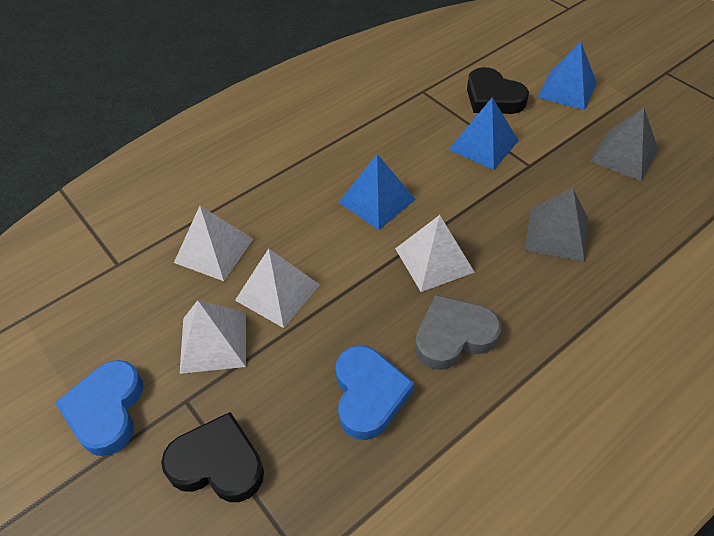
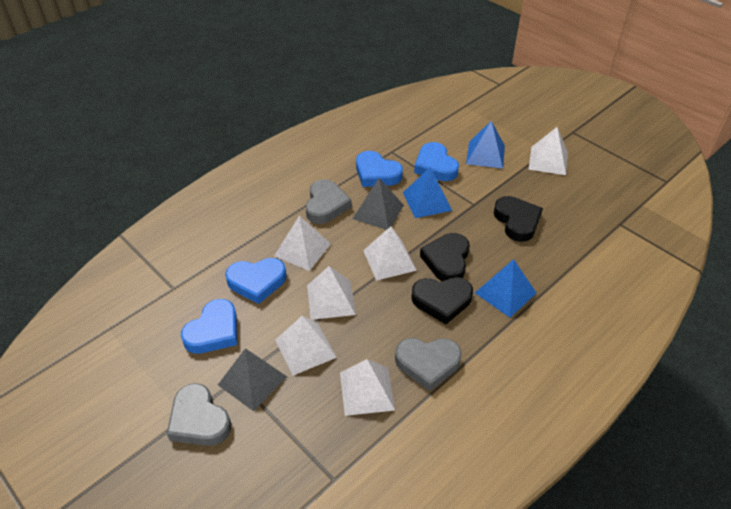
black heart: [161,412,264,502] [467,67,529,114] = 2 -> [411,277,473,324] [420,233,470,281] [494,196,543,242] = 3
blue heart: [55,360,143,456] [335,345,414,440] = 2 -> [181,299,237,354] [225,258,287,304] [356,151,403,187] [414,142,459,181] = 4
grey heart: [415,295,501,370] = 1 -> [167,383,231,446] [305,179,352,224] [395,338,462,391] = 3
white pyramid: [174,206,253,281] [180,300,246,374] [235,248,320,328] [395,215,475,292] = 4 -> [274,216,331,271] [275,316,337,375] [307,266,356,320] [340,359,395,416] [363,226,417,281] [529,127,568,175] = 6

